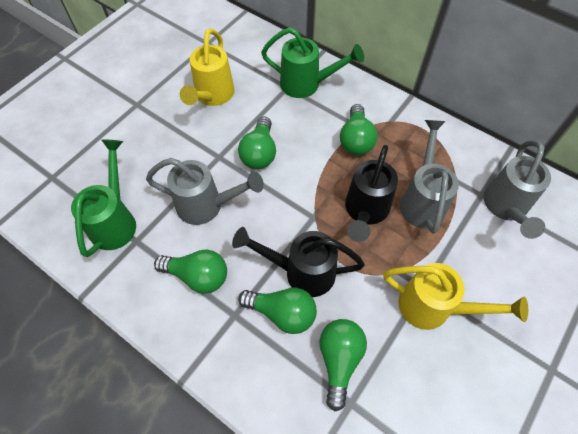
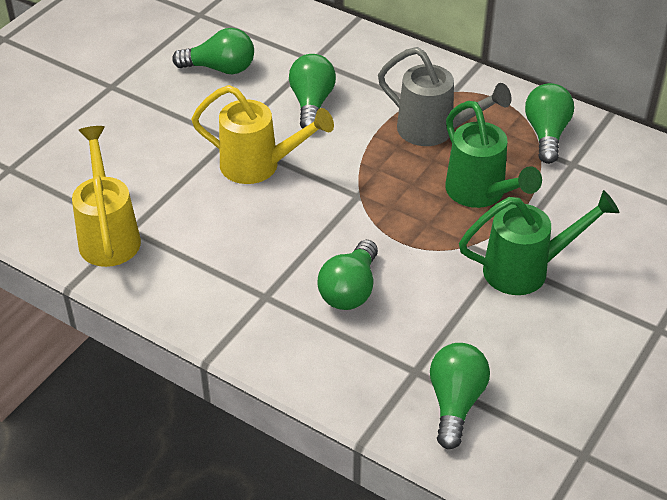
black watering can: [232,227,365,297] [345,145,398,242] = 2 -> none = 0
grey watering can: [146,158,264,225] [400,120,459,234] [484,140,551,239] = 3 -> [378,47,511,146] = 1

